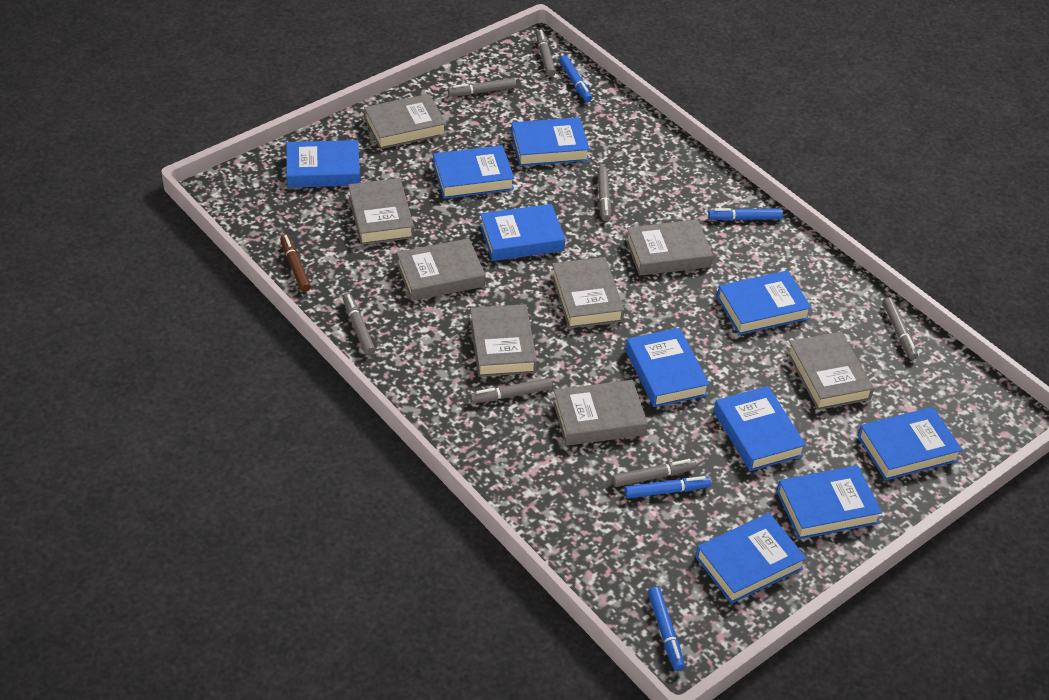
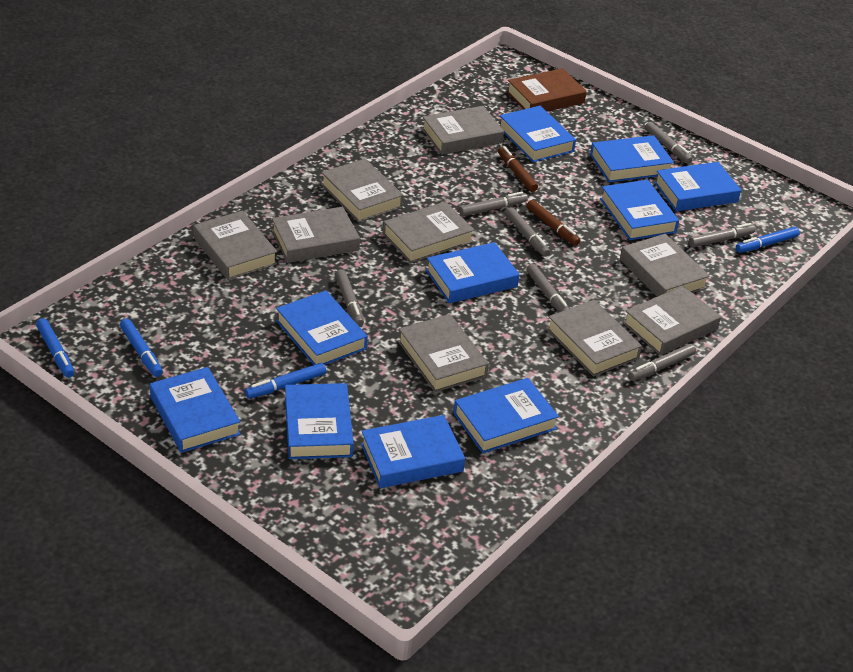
brown book: none = 0 -> [506,68,587,111] = 1
brown marker: [280,234,311,292] = 1 -> [498,146,538,192] [527,200,580,246] = 2
grey book: [348,178,414,245] [364,94,446,149] [397,238,485,301] [470,304,537,377] [551,257,624,328] [553,380,648,446] [626,219,713,276] [787,332,874,410] = 8 -> [193,211,277,280] [272,207,360,263] [321,159,404,222] [383,202,474,263] [398,314,489,392] [422,106,504,155] [547,300,642,377] [620,234,710,297] [623,286,721,356] = 9

